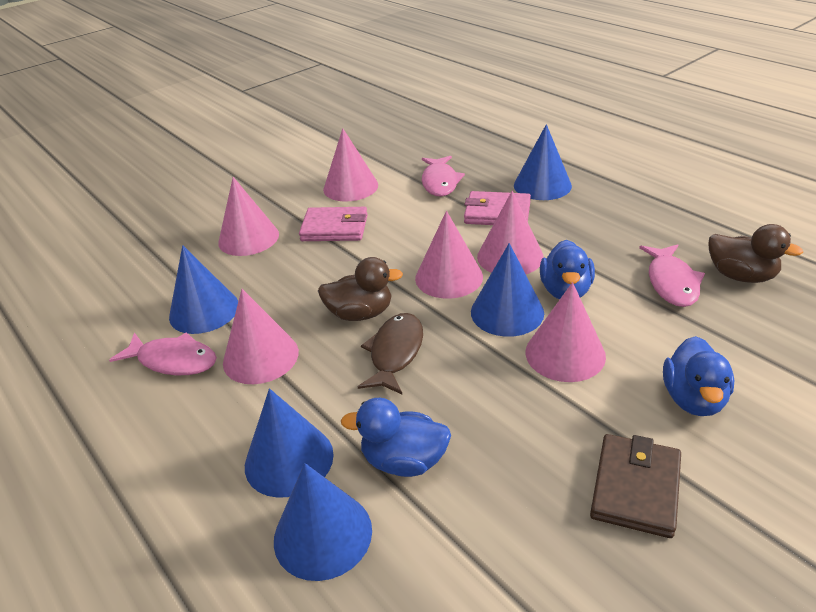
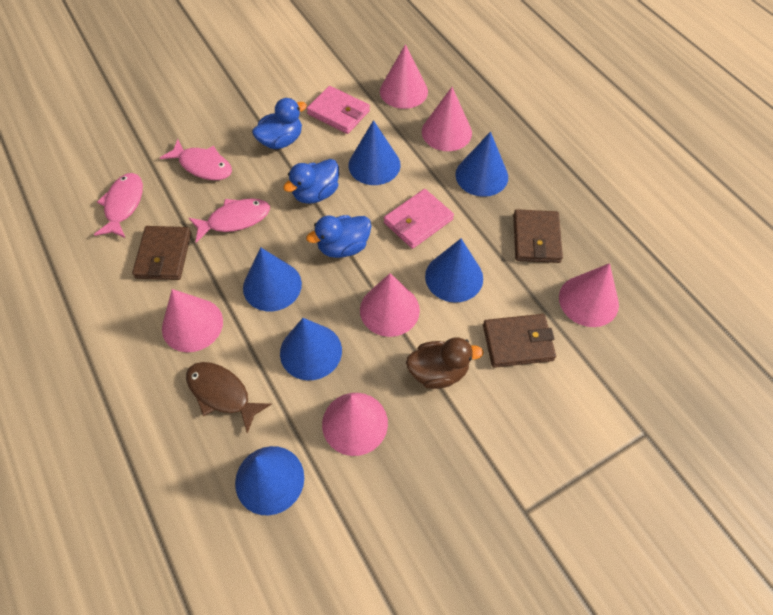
blue cone: [169,245,238,334] [245,388,334,498] [274,463,372,581] [471,243,544,337] [514,124,572,200] = 5 -> [235,446,304,516] [243,248,302,311] [280,318,342,380] [349,120,401,185] [425,239,483,303] [455,132,508,197] = 6
brown duck: [318,257,403,321] [708,224,803,283] = 2 -> [406,337,484,389] = 1
brown wallet: [590,434,681,538] = 1 -> [132,226,191,280] [483,314,556,368] [513,209,563,263] = 3

